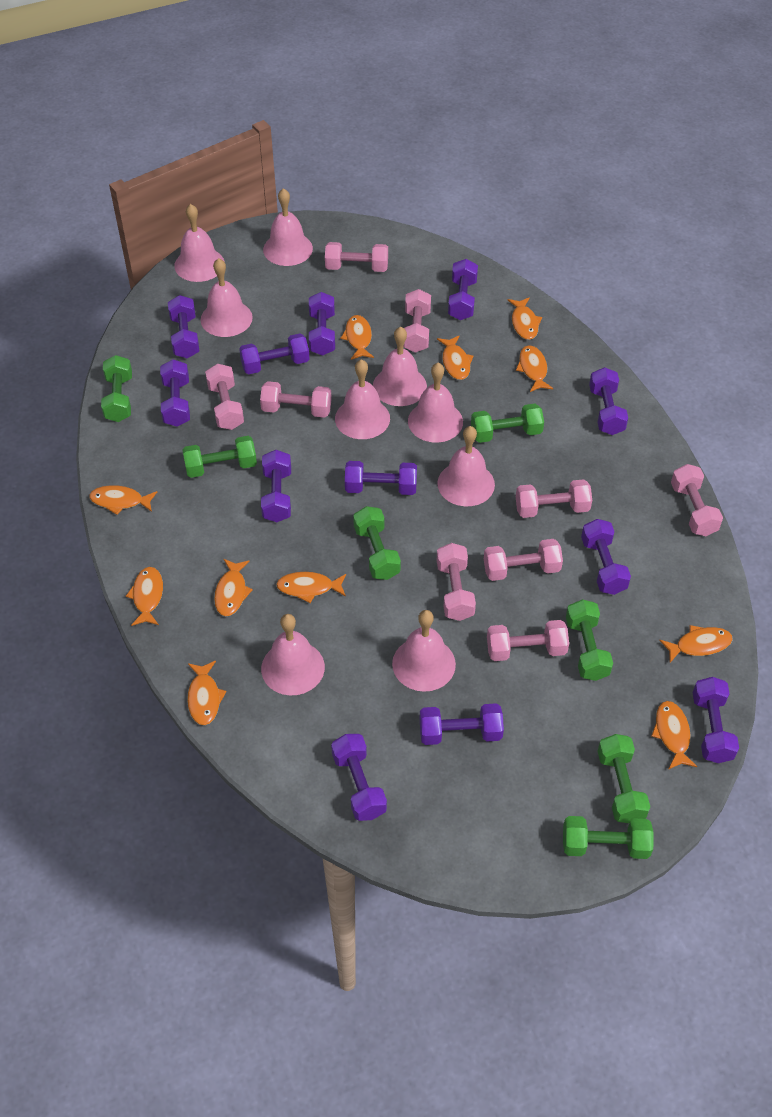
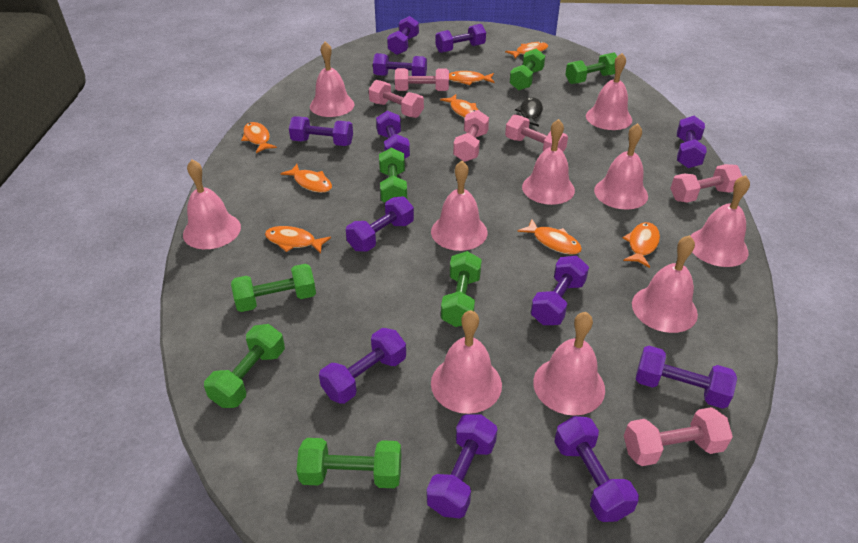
black fish: none = 0 -> [515,97,543,127] = 1
orange fish: [89,485,157,515] [126,567,163,626] [187,661,226,725] [214,559,253,616] [276,572,346,603] [340,315,374,360] [437,335,474,380] [508,297,542,340] [516,345,553,392] [651,701,697,770] [659,625,733,662] = 11 -> [241,122,277,153] [265,226,331,254] [280,164,332,193] [440,94,478,118] [449,71,494,85] [505,41,548,59] [518,219,582,255] [623,222,660,268] = 8
pink bell: [174,204,225,282] [201,258,253,337] [261,614,325,695] [263,188,313,266] [335,359,390,439] [373,327,427,406] [392,610,456,692] [408,363,463,443] [437,426,495,506] = 9 -> [183,160,241,249] [310,41,354,117] [431,161,487,251] [431,310,502,414] [522,119,575,205] [533,312,605,416] [586,53,632,130] [594,123,648,210] [632,235,698,333] [690,175,750,267] = 10
pink dumbbell: [205,364,244,430] [260,381,332,418] [325,242,388,272] [403,289,431,353] [437,543,476,621] [484,539,563,581] [487,620,569,661] [516,479,592,518] [671,464,723,536] = 9 -> [369,80,424,118] [395,68,449,91] [453,110,489,162] [505,115,568,152] [624,407,733,466] [670,164,742,203] = 6

